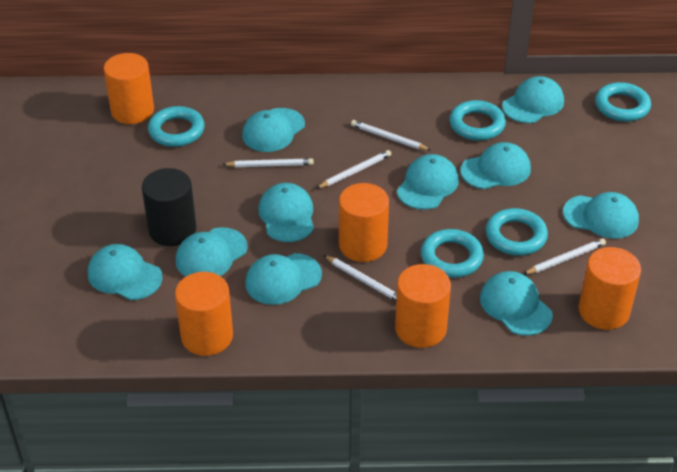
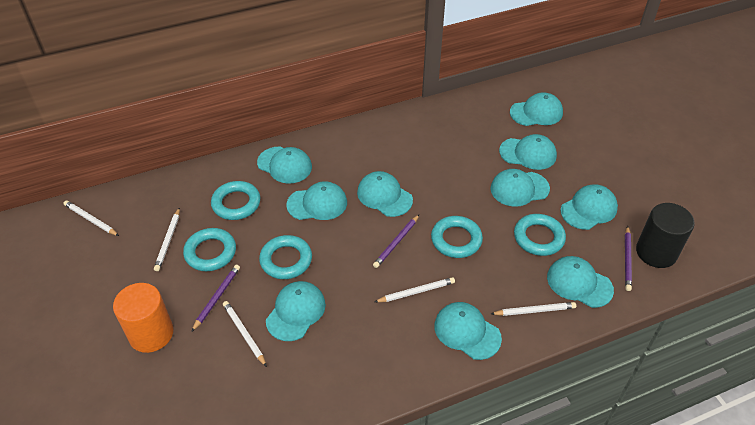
orange cylinder: [104,53,154,124] [175,272,233,356] [339,183,389,262] [395,264,451,348] [578,247,641,330] = 5 -> [113,283,173,353] = 1
purple pencil: none = 0 -> [192,265,240,331] [373,215,419,268] [625,226,632,291] = 3

